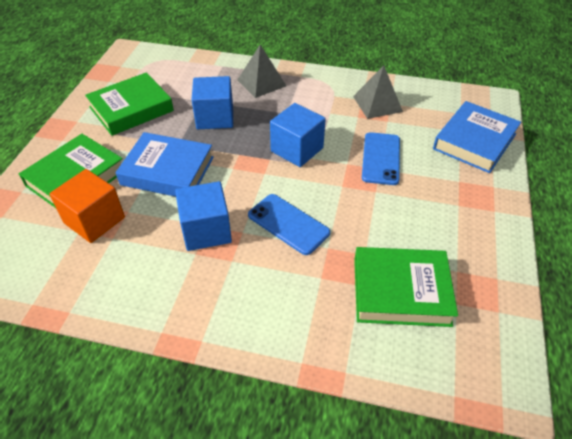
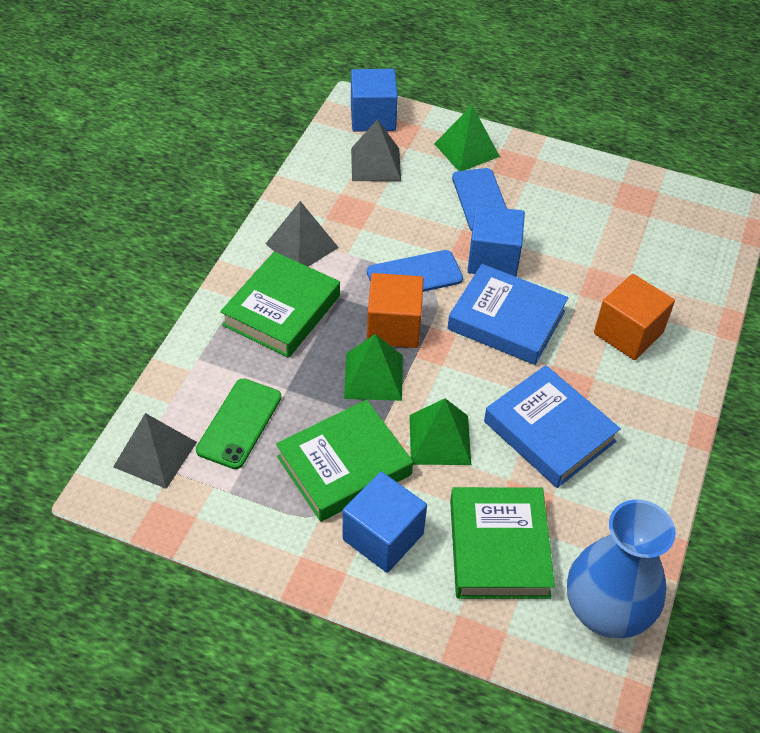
blue vase: none = 0 -> [567,499,676,638] = 1
green phone: none = 0 -> [196,378,282,469] = 1
green pyramid: none = 0 -> [344,334,403,401] [409,398,471,465] [434,106,500,171] = 3
grey pyramid: [237,45,286,98] [353,65,403,119] = 2 -> [113,413,197,489] [266,201,339,267] [351,119,401,181] = 3
orange cube: [49,169,125,243] = 1 -> [367,273,424,348] [594,274,675,360] = 2

